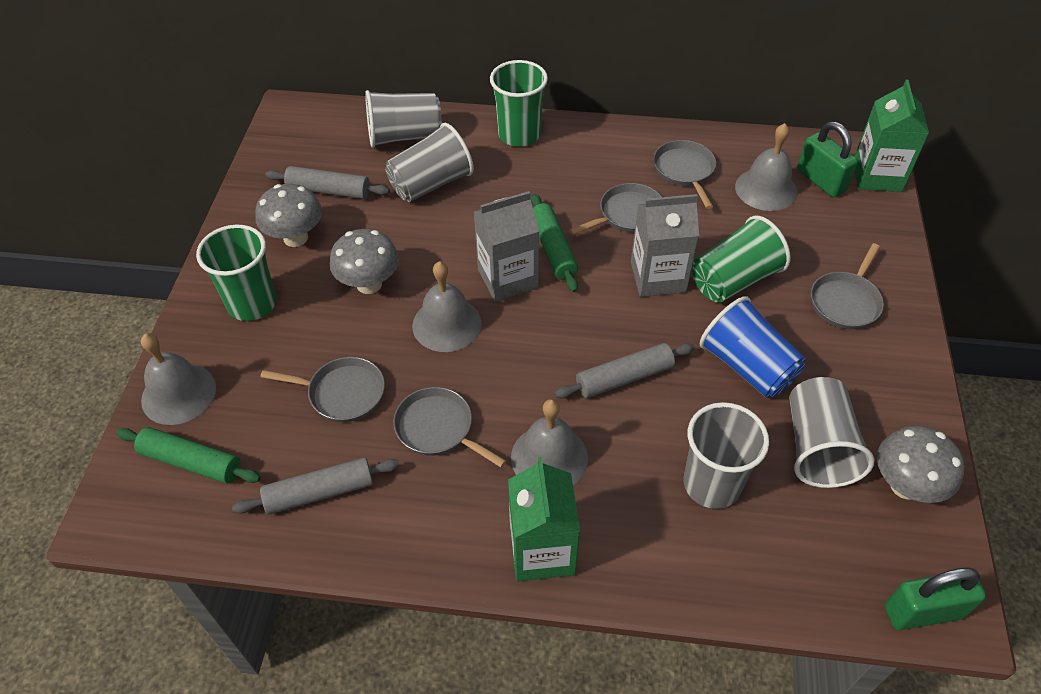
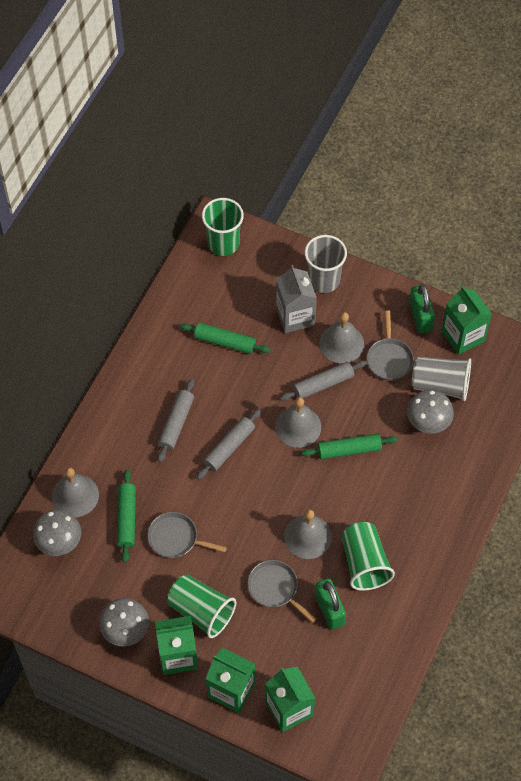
blue cup: [700,296,805,398] = 1 -> none = 0
green carton: [508,457,580,581] [855,80,929,192] = 2 -> [155,616,198,675] [206,648,255,713] [265,667,315,732] [442,286,492,355] = 4
green rolling pin: [116,427,261,484] [531,194,578,292] = 2 -> [117,469,136,563] [180,323,270,354] [301,434,398,459] = 3
grey carton: [474,191,539,302] [631,194,699,297] = 2 -> [276,265,317,333] = 1
grey cup: [365,90,442,148] [385,123,474,202] [684,402,769,509] [790,377,874,488] = 4 -> [304,235,347,293] [411,356,471,401] = 2
grey pan: [260,357,385,422] [393,387,506,468] [569,183,662,235] [653,140,716,209] [811,243,884,329] = 5 -> [147,512,227,558] [248,560,316,623] [367,311,414,380] = 3

